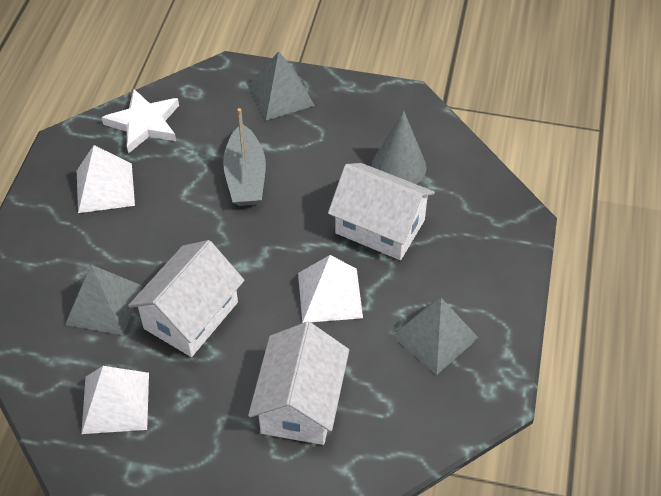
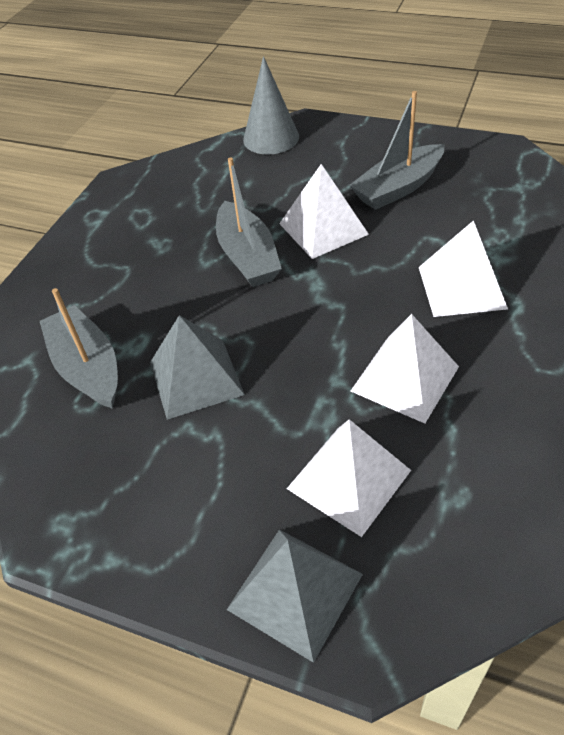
grey boat: [223,108,266,206] = 1 -> [40,288,118,409] [216,157,282,287] [349,91,444,210] = 3
grey pyramid: [65,265,142,335] [248,51,315,120] [392,298,479,375] = 3 -> [150,315,245,420] [227,529,363,663] = 2
white house: [128,240,244,357] [248,322,349,445] [328,163,435,260] = 3 -> none = 0
white pyramid: [77,145,135,213] [81,366,149,434] [298,255,363,323] = 3 -> [279,164,369,259] [287,419,411,537] [351,314,459,423] [419,220,508,317] = 4
white star: [101,88,179,154] = 1 -> none = 0

